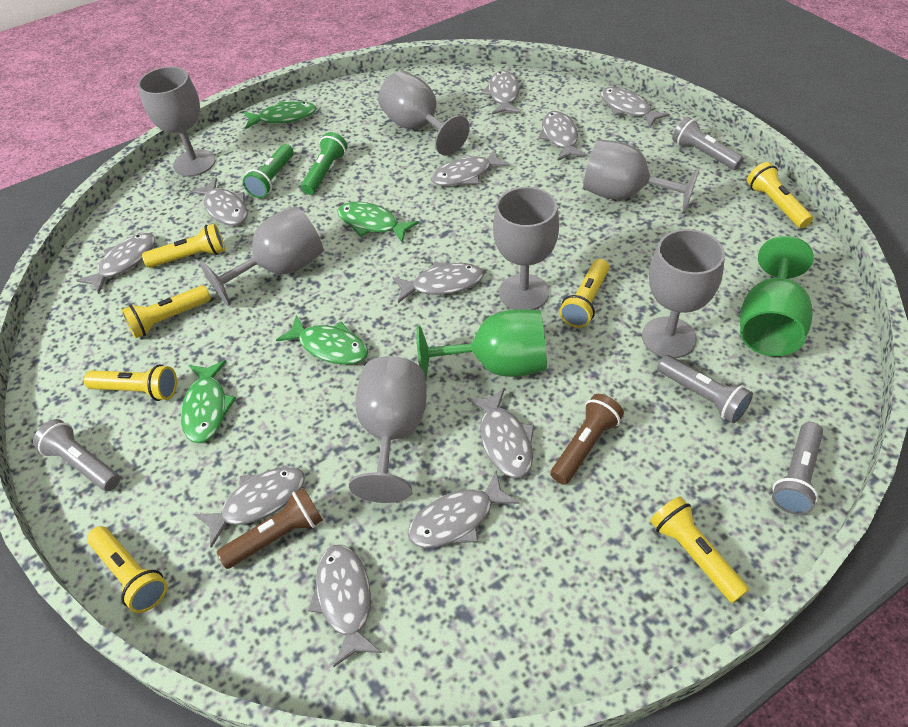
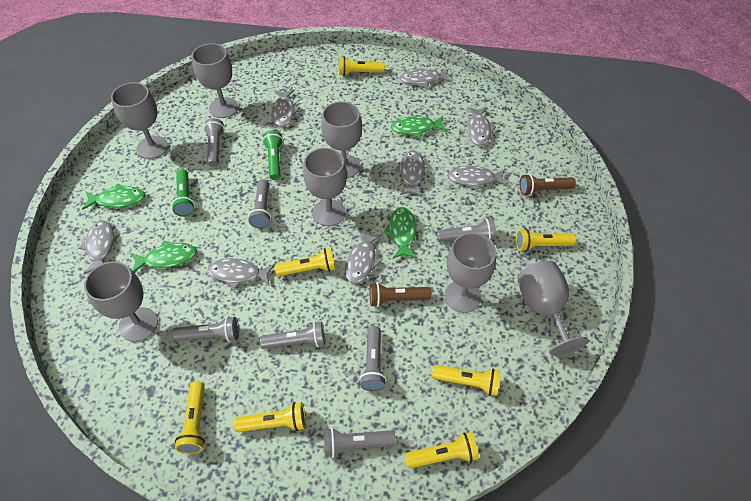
green goblet: [416,309,547,380] [740,236,814,356] = 2 -> none = 0
grey fish: [76,233,155,294] [190,178,247,225] [194,467,305,548] [308,545,382,667] [392,262,484,303] [408,472,520,548] [431,149,510,186] [467,388,534,478] [482,70,520,114] [538,111,587,161] [601,87,669,127] = 11 -> [79,220,114,275] [208,258,275,289] [271,89,300,127] [345,229,382,284] [394,150,425,196] [400,68,452,88] [448,166,507,191] [467,107,496,146] = 8
grey flashlight: [33,419,120,491] [657,355,753,423] [672,117,744,170] [772,422,823,515] = 4 -> [172,316,239,342] [204,118,225,167] [248,179,271,229] [259,321,325,349] [324,428,396,458] [359,326,387,391] [437,219,496,242] = 7

